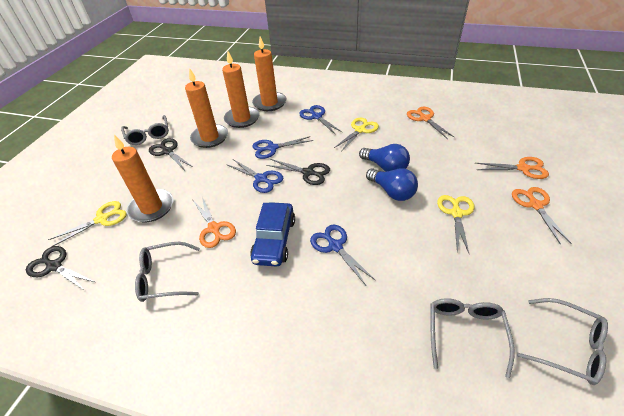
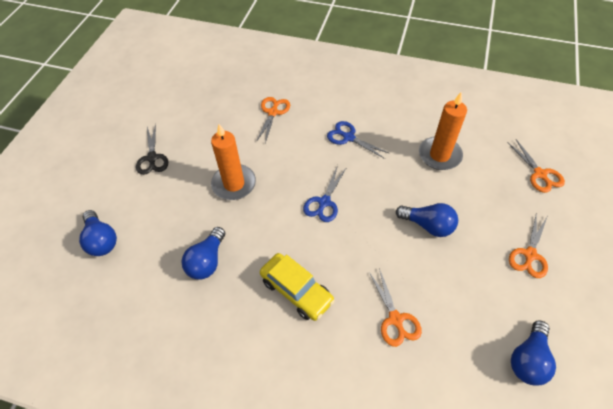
black scissors: [26,246,95,291] [149,138,193,169] [266,159,330,185] = 3 -> [136,124,168,175] = 1
blue car: [250,202,295,267] = 1 -> none = 0
blue light bulb: [359,144,410,172] [366,168,418,201] = 2 -> [79,210,117,256] [182,227,225,280] [396,203,458,237] [511,320,556,385] = 4
blue scissors: [226,159,283,193] [252,136,313,159] [299,105,343,135] [310,225,376,285] = 4 -> [303,165,347,222] [327,121,390,159] = 2
grey glasses: [121,115,169,145] [135,242,200,302] [431,298,515,378] [517,298,608,385] = 4 -> none = 0
orange candle: [112,135,173,222] [185,68,228,148] [222,51,259,128] [252,37,286,111] = 4 -> [211,124,256,200] [419,93,467,170] = 2
yellow car: none = 0 -> [260,253,335,321] = 1
yellow scissors: [48,201,126,247] [334,118,379,152] [437,195,475,253] = 3 -> none = 0

